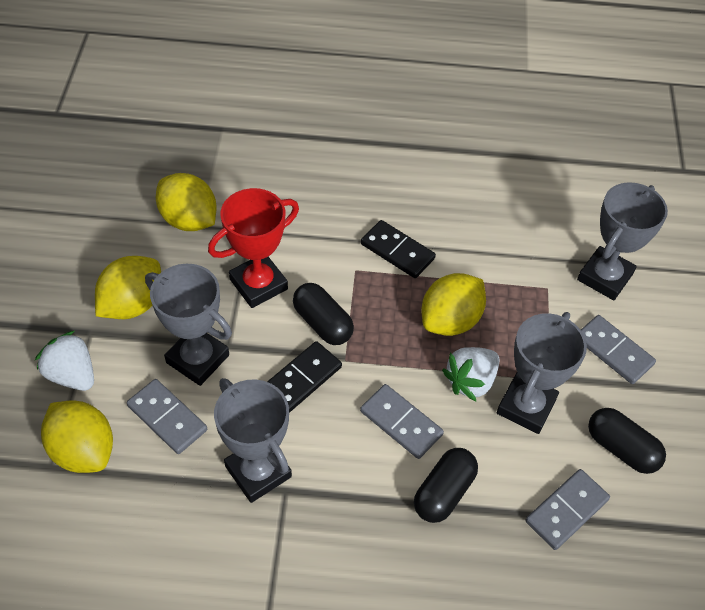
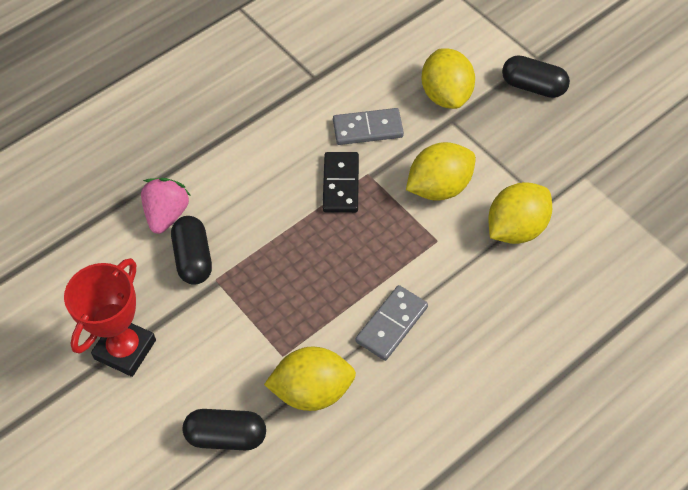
black domino: [267,341,342,413] [361,220,436,278] = 2 -> [323,152,359,213] = 1
grey domino: [127,379,207,454] [360,384,444,459] [526,469,610,550] [581,315,656,384] = 4 -> [333,108,404,145] [356,285,428,361] = 2
grey trophy: [145,264,232,386] [214,378,292,503] [497,312,587,434] [577,182,668,300] = 4 -> none = 0
pink strawberry: none = 0 -> [141,178,191,234] = 1
white strawberry: [35,331,94,391] [442,347,499,401] = 2 -> none = 0

